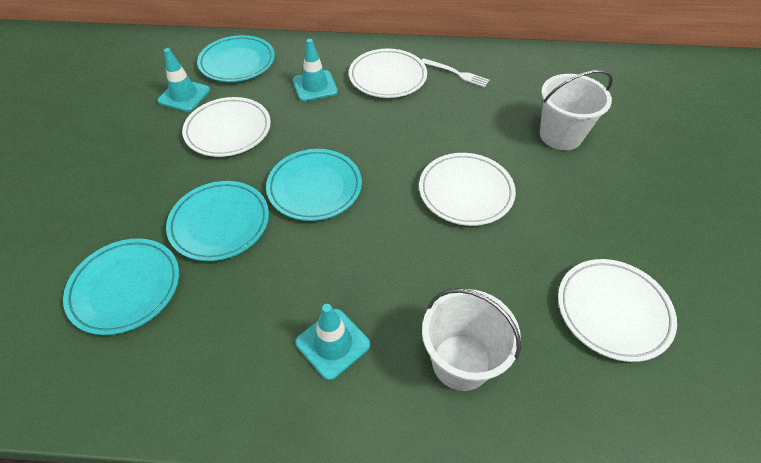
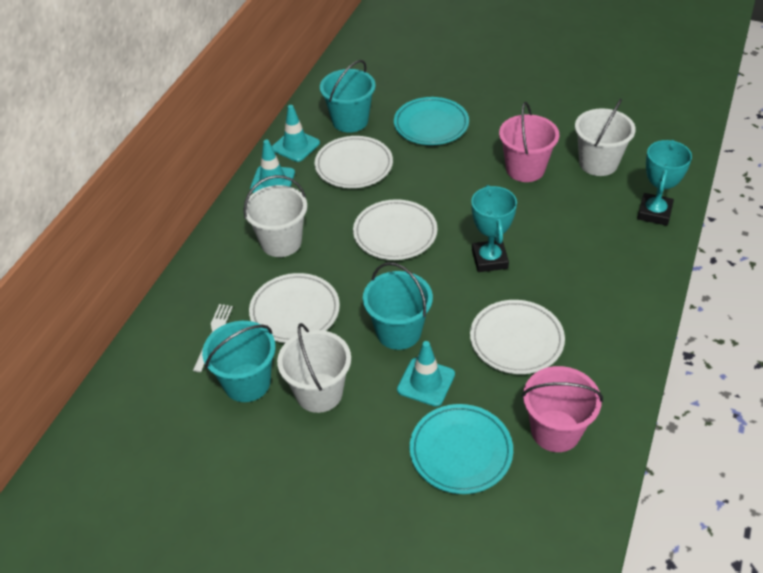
pink bucket: none = 0 -> [499,102,559,182] [522,366,603,452] = 2
turquoise bucket: none = 0 -> [202,321,276,402] [320,60,376,133] [363,262,433,350] = 3
turquoise plate: [63,238,179,335] [166,181,269,261] [197,35,275,82] [266,149,362,221] = 4 -> [394,97,469,145] [410,404,513,494] = 2
turquoise trophy: none = 0 -> [471,185,517,272] [637,140,692,226] = 2
white bucket: [422,288,521,391] [540,70,613,150] = 2 -> [243,175,307,257] [277,323,351,413] [575,99,636,176] = 3

